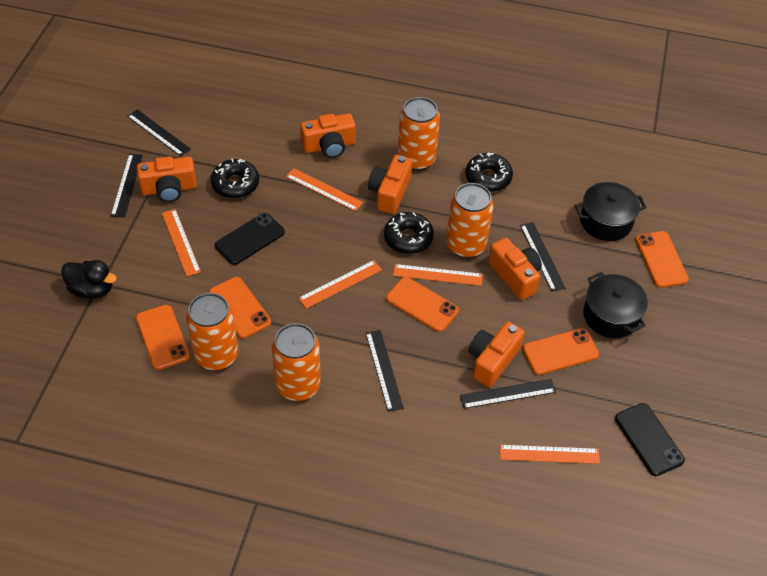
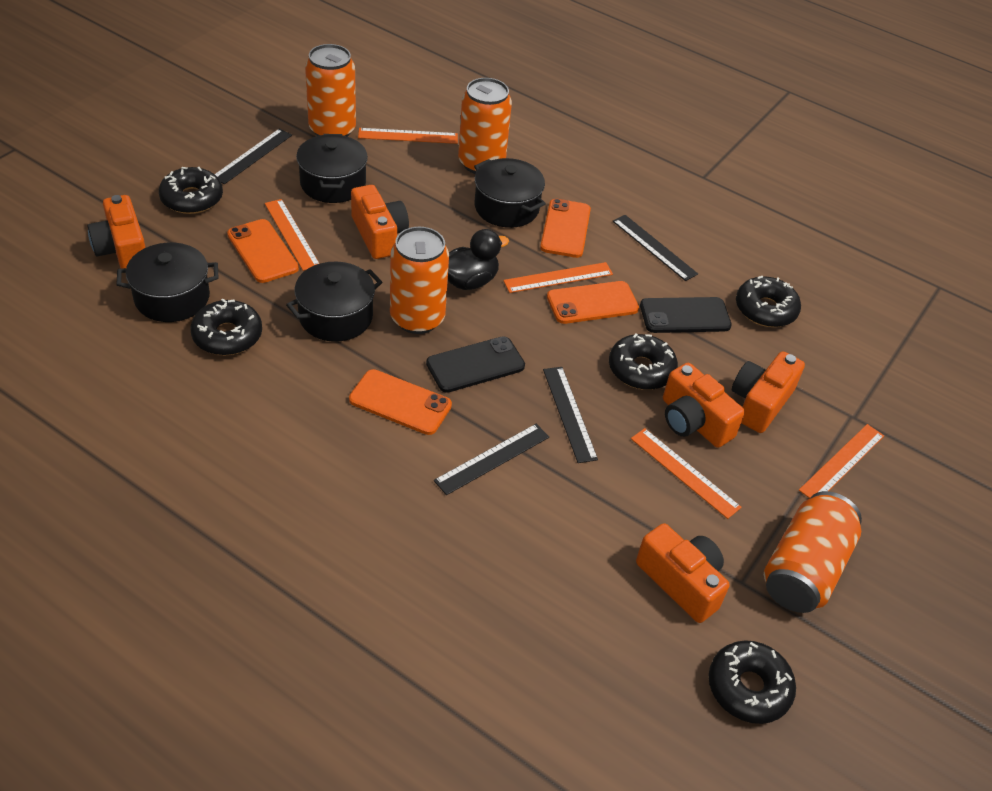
black donut: [211,158,259,199] [384,212,434,254] [465,152,513,192] = 3 -> [159,167,223,214] [191,299,262,355] [609,333,678,390] [709,640,796,724] [736,276,801,327] = 5
black pot: [575,182,647,241] [583,272,648,338] = 2 -> [116,243,218,322] [286,262,382,342] [296,134,368,203] [474,158,546,228] = 4
black ruler: [111,154,143,217] [127,109,191,156] [366,330,404,412] [460,379,556,409] [520,222,565,292] = 5 -> [215,129,292,184] [434,424,549,495] [543,367,598,463] [613,215,698,281] = 4
orange phone: [136,305,190,370] [209,277,271,339] [386,277,459,332] [523,328,599,375] [635,231,689,288] = 5 -> [227,219,299,283] [349,369,452,435] [540,199,591,258] [547,281,639,324] = 4

